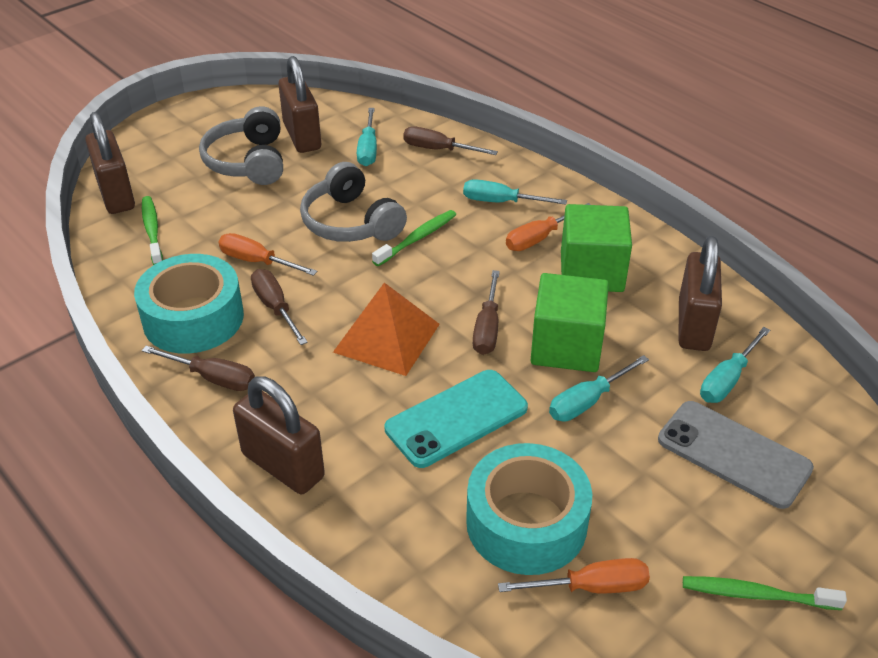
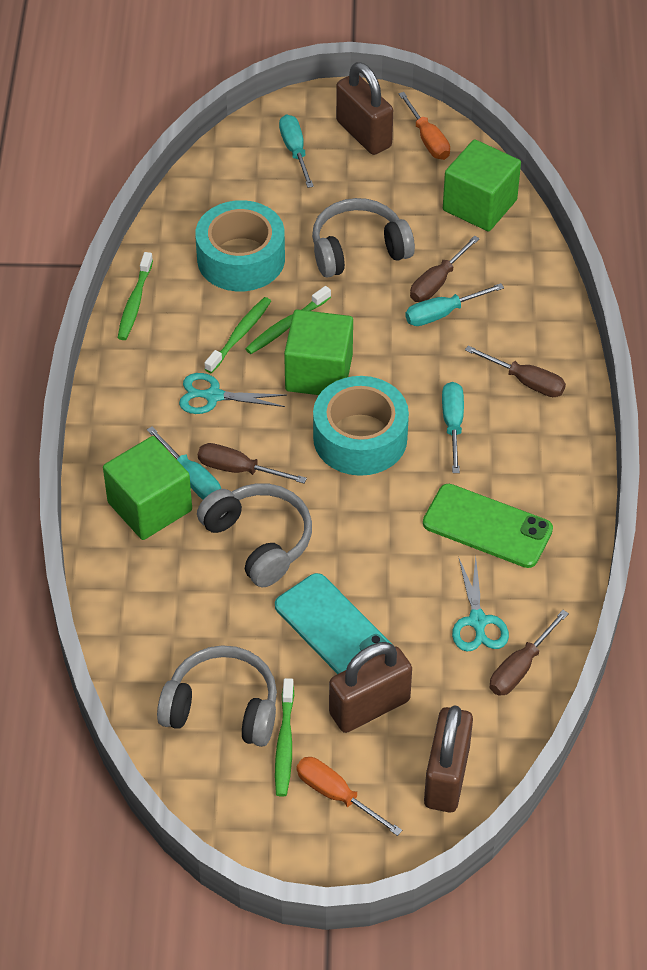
brown padlock: [85,112,135,214] [233,376,325,494] [278,56,321,153] [678,236,722,351] = 4 -> [329,642,412,733] [336,62,393,155] [424,705,473,812] = 3
green cube: [531,273,609,372] [561,204,632,292] = 2 -> [103,436,192,540] [284,310,353,395] [443,139,521,232] = 3
green phone: none = 0 -> [423,484,553,568] = 1
green toothbrush: [142,196,163,265] [372,210,456,266] [683,576,847,610] = 3 -> [118,252,153,340] [204,297,271,374] [245,286,331,354] [275,678,294,797] = 4
grey headphones: [199,106,283,185] [300,162,407,242] = 2 -> [157,645,277,747] [197,483,312,587] [312,198,415,278] = 3
grey phone: [658,401,814,509] = 1 -> none = 0
orange pyramid: [333,283,440,376] = 1 -> none = 0
orange screwdriver: [218,233,317,276] [498,558,650,593] [506,203,591,251] = 3 -> [296,757,402,836] [398,92,450,160] = 2
turquoise scissors: none = 0 -> [179,373,287,414] [452,556,509,651] = 2

